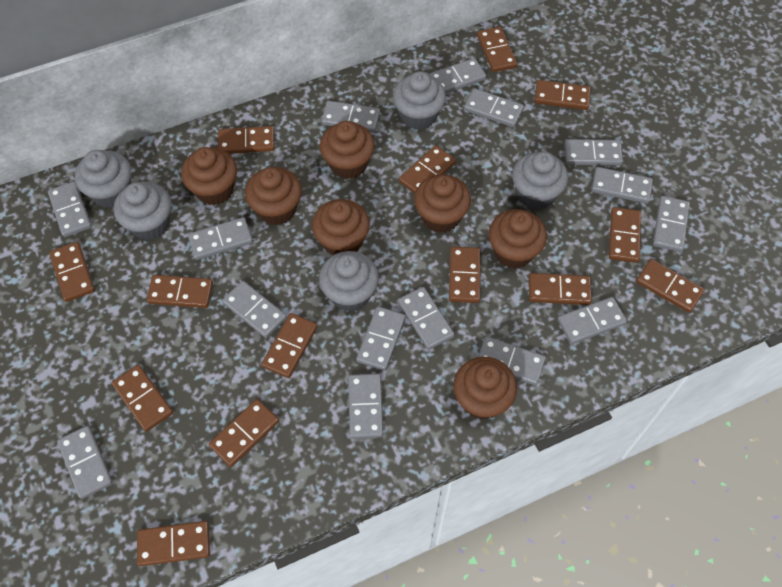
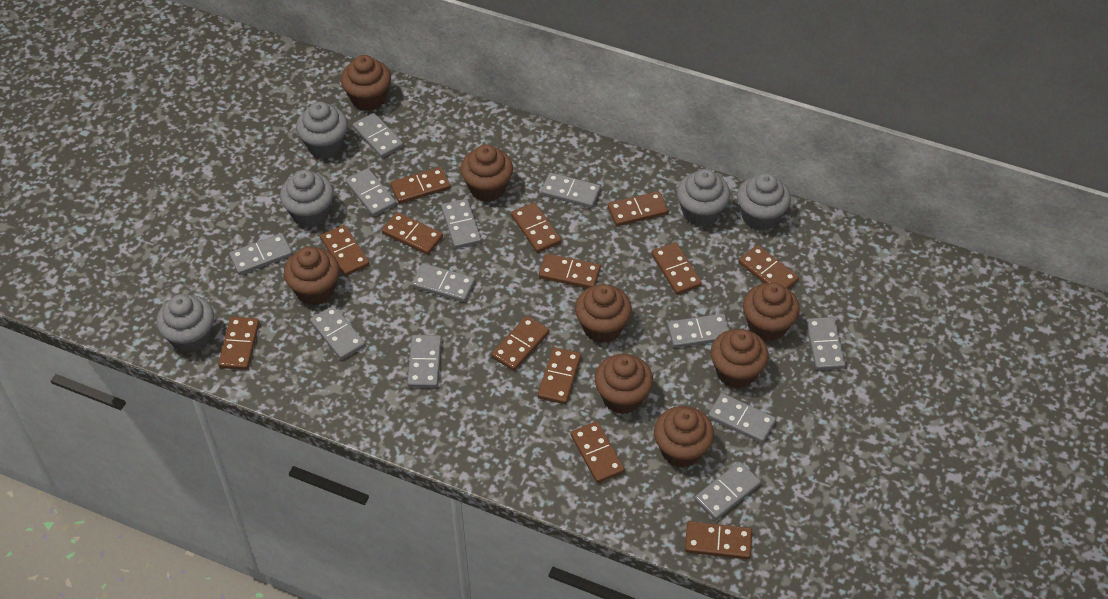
brown cupcake: [181,147,237,205] [245,167,302,225] [312,199,370,255] [320,121,375,179] [414,174,471,233] [453,357,517,419] [489,209,547,269] = 7 -> [284,247,339,305] [341,55,391,111] [460,144,513,202] [575,284,632,343] [595,354,653,414] [654,406,714,468] [710,329,769,388] [743,282,800,341] = 8
brown domino: [49,242,95,302] [112,365,173,432] [137,521,210,566] [147,275,213,308] [209,399,279,467] [218,126,275,154] [261,313,318,378] [399,145,456,194] [449,247,481,303] [477,27,517,72] [529,273,592,305] [534,80,591,110] [609,207,641,263] [636,259,705,313] = 14 -> [218,317,260,370] [320,225,370,276] [382,212,443,255] [390,167,451,204] [491,316,550,371] [511,202,561,253] [538,347,581,404] [539,253,601,288] [571,421,625,483] [608,191,668,226] [652,242,702,295] [685,521,752,559] [738,245,799,289] = 13
grey domino: [48,181,92,237] [57,426,112,499] [188,217,253,260] [222,281,287,338] [321,101,380,132] [348,374,383,438] [356,306,406,371] [398,287,455,350] [428,58,486,94] [464,88,524,127] [478,337,546,385] [558,297,627,344] [564,139,623,166] [591,167,653,204] [653,196,690,252] = 15 -> [229,233,292,275] [310,305,365,360] [345,168,396,217] [353,113,403,158] [407,335,442,388] [412,263,475,302] [441,199,482,249] [541,172,601,208] [667,314,729,348] [694,462,761,520] [708,393,776,443] [806,317,846,370] = 12

